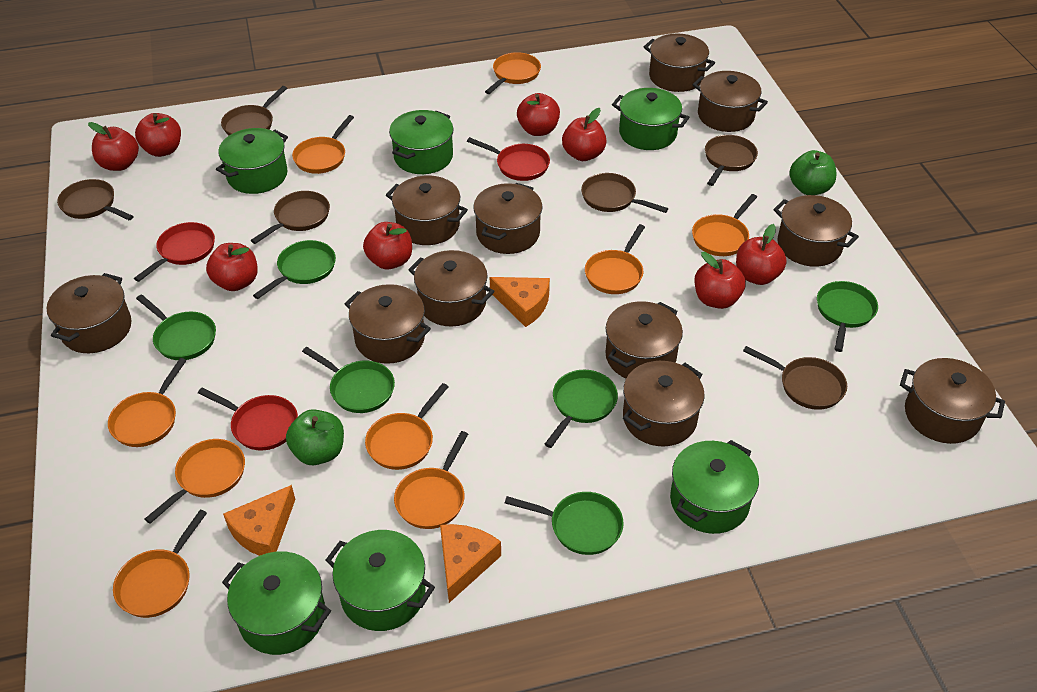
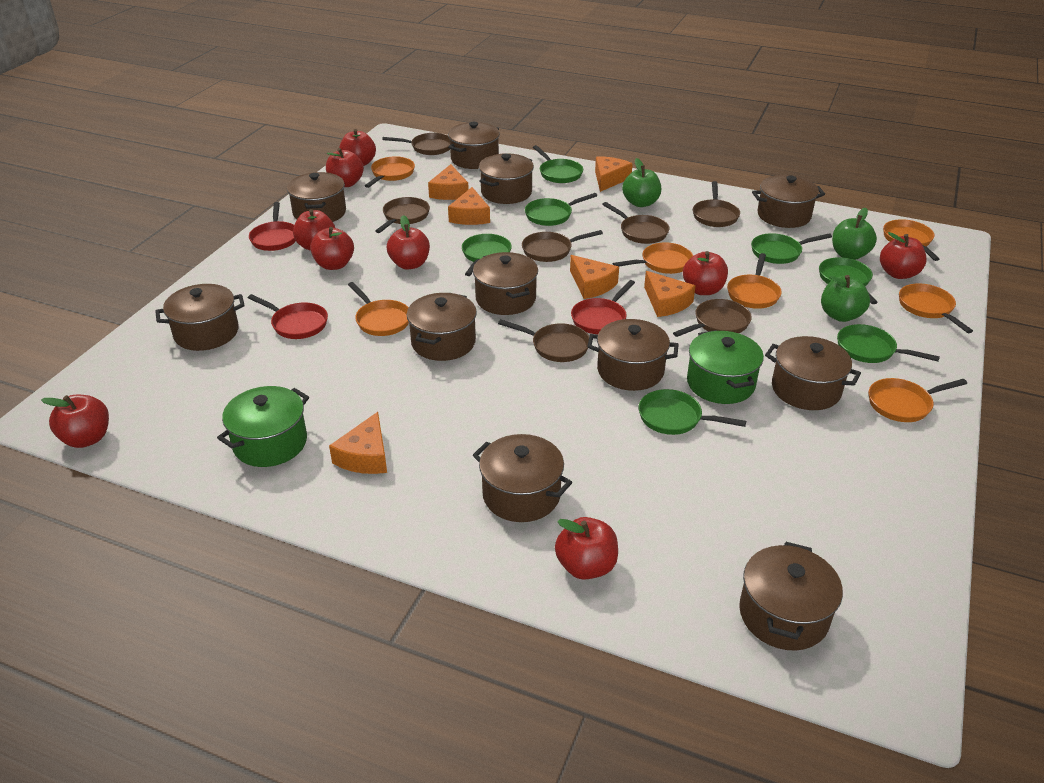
brown pan: [57,179,134,220] [221,86,287,135] [251,191,330,244] [581,173,668,213] [705,135,758,186] [743,346,847,410] = 6 -> [375,197,430,233] [382,133,450,155] [498,319,589,362] [522,230,603,262] [602,202,670,244] [673,299,752,337] [693,181,740,227] = 7
green apple: [286,409,344,465] [789,150,836,195] = 2 -> [622,158,661,207] [821,275,870,322] [832,208,877,260] = 3
green pan: [136,294,216,360] [253,240,336,299] [302,347,395,413] [505,492,624,555] [545,370,618,448] [817,281,878,352] = 6 -> [462,234,512,276] [525,193,597,226] [533,145,583,183] [639,389,746,435] [751,233,832,264] [819,257,878,304] [837,324,940,363] = 7
green pot: [216,128,288,194] [222,551,331,655] [325,530,435,631] [389,110,454,174] [612,88,690,150] [670,440,759,534] = 6 -> [217,386,309,467] [687,330,764,404] = 2
orange cheese: [223,485,295,556] [440,524,501,603] [490,277,550,327] = 3 -> [329,412,387,474] [428,164,469,200] [448,187,490,225] [570,255,619,299] [595,156,633,192] [644,271,696,317] = 6
orange pan: [108,358,187,447] [113,510,207,618] [145,439,245,524] [292,115,354,174] [365,383,448,470] [394,431,468,529] [485,52,541,94] [585,224,645,294] [692,194,757,256] = 9 -> [348,282,409,336] [365,156,415,188] [613,242,693,274] [727,253,782,309] [869,378,967,422] [883,219,939,261] [899,283,973,333] = 7
red apple: [88,122,139,171] [135,113,181,157] [206,243,258,291] [363,222,412,269] [517,93,560,136] [562,108,607,161] [694,252,746,309] [736,224,787,285] = 8 -> [41,395,109,448] [293,209,335,251] [310,227,354,270] [326,148,364,187] [339,129,376,166] [387,215,430,269] [555,517,618,580] [683,251,728,295] [880,232,927,279] = 9

